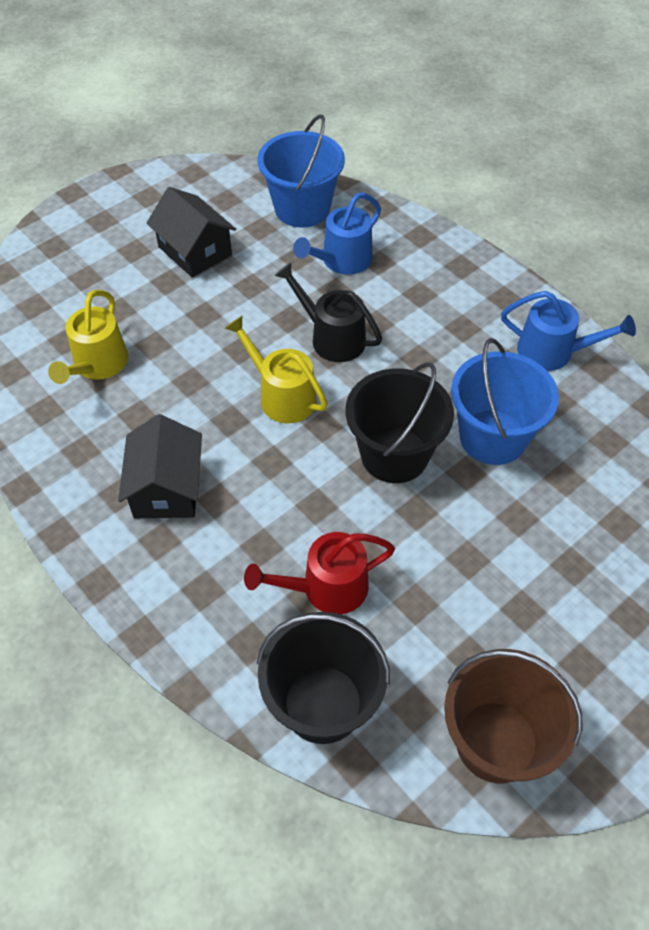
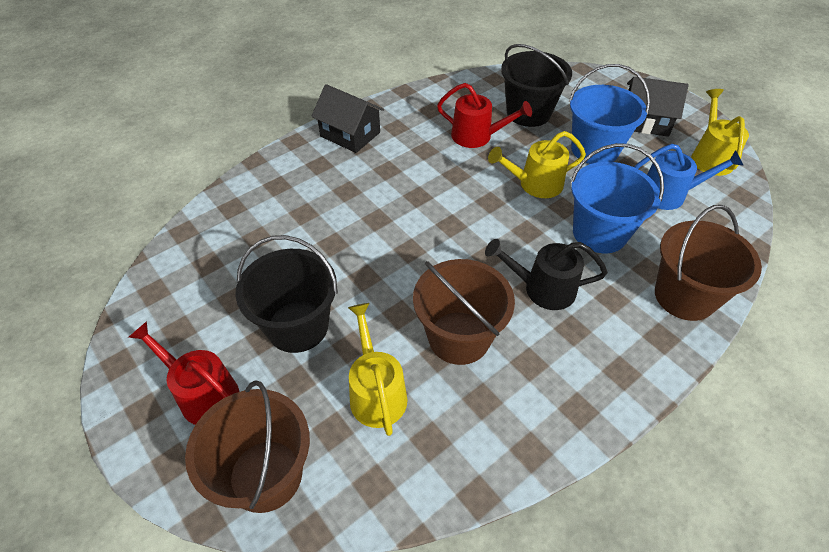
blue watering can: [293,193,381,275] [501,291,636,371] = 2 -> [634,144,744,210] = 1
brown bucket: [444,649,582,783] = 1 -> [185,380,310,513] [413,259,515,365] [655,205,762,321] = 3
red watering can: [244,532,395,614] = 1 -> [129,321,239,425] [437,83,532,148] = 2
yellow watering can: [48,290,128,384] [225,316,328,423] = 2 -> [348,303,408,436] [488,131,586,198] [691,89,749,176] = 3

